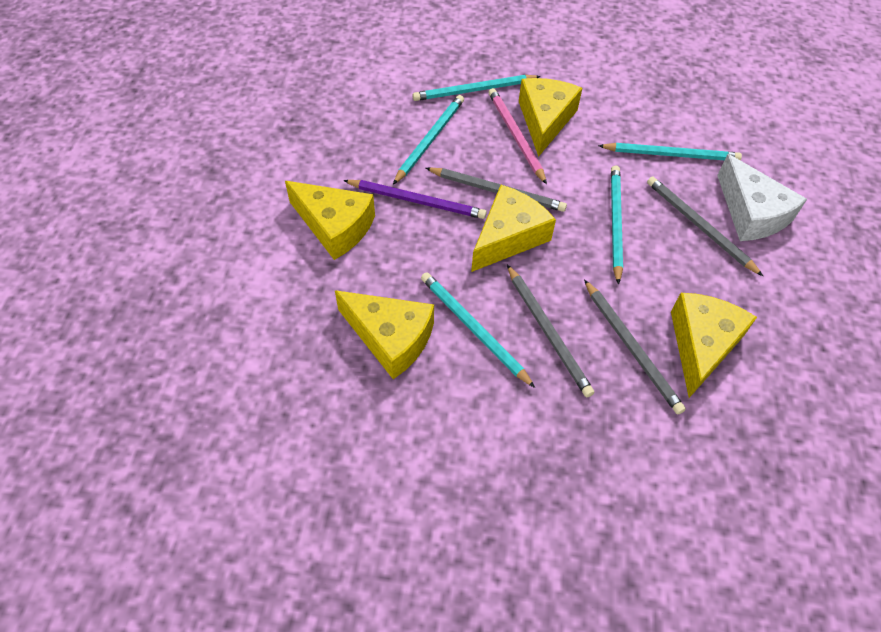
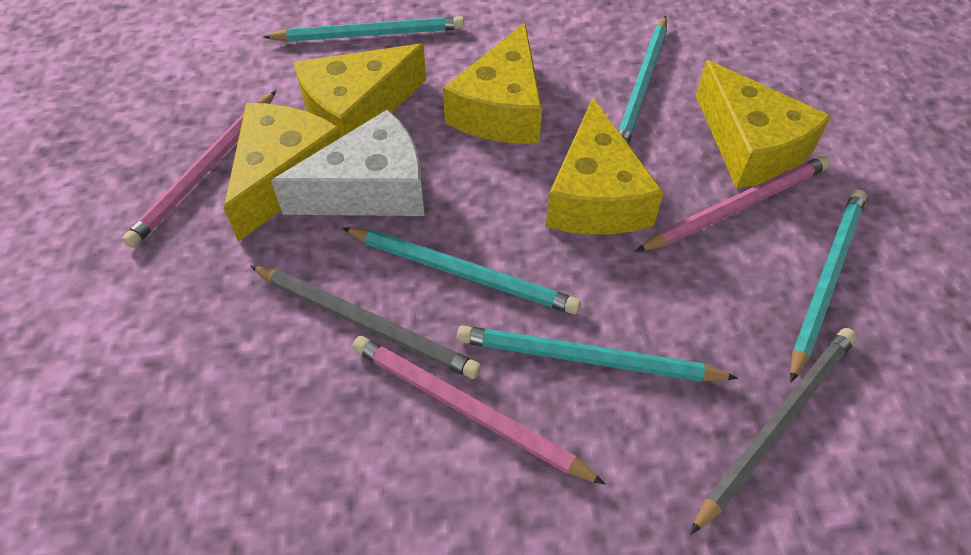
grey pencil: [426,167,567,212] [507,265,594,397] [584,280,686,414] [647,176,763,276] = 4 -> [250,265,481,379] [690,328,857,535] = 2
pink pencil: [488,88,547,184] = 1 -> [122,90,276,248] [352,336,605,485] [635,156,831,252] = 3
purple pencil: [343,180,487,219] = 1 -> none = 0

